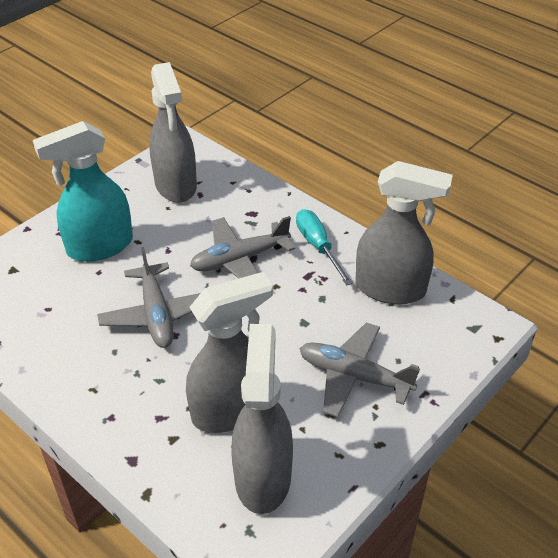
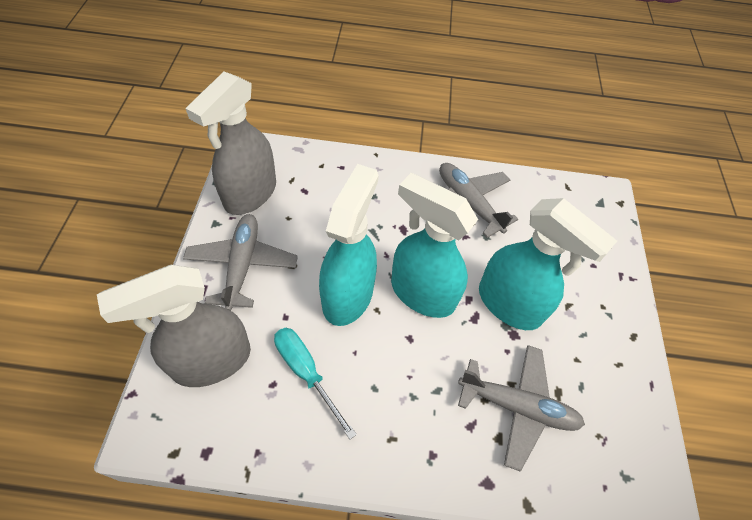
grey spray bottle: [149,62,197,203] [186,272,273,433] [232,324,293,514] [355,161,453,304] = 4 -> [97,265,251,387] [185,72,276,215] = 2
turquoise spray bottle: [33,121,133,262] = 1 -> [319,164,379,326] [391,173,478,318] [479,198,617,330] = 3

